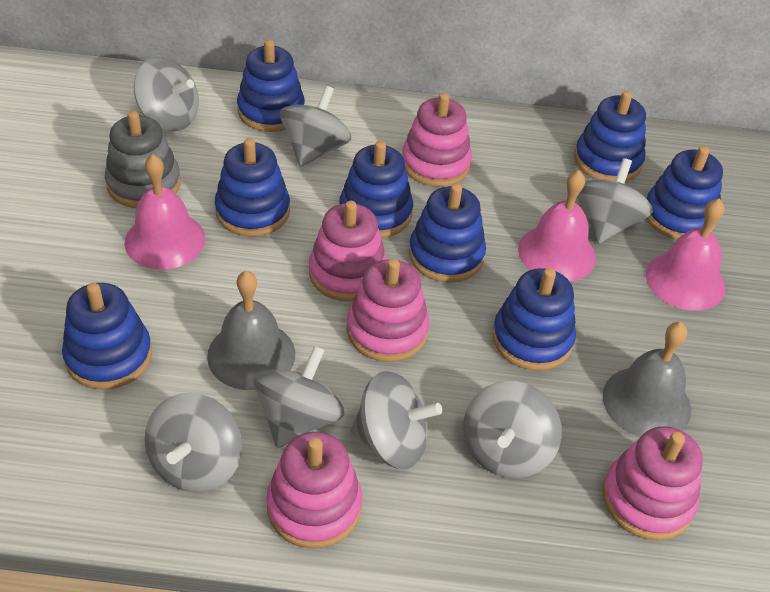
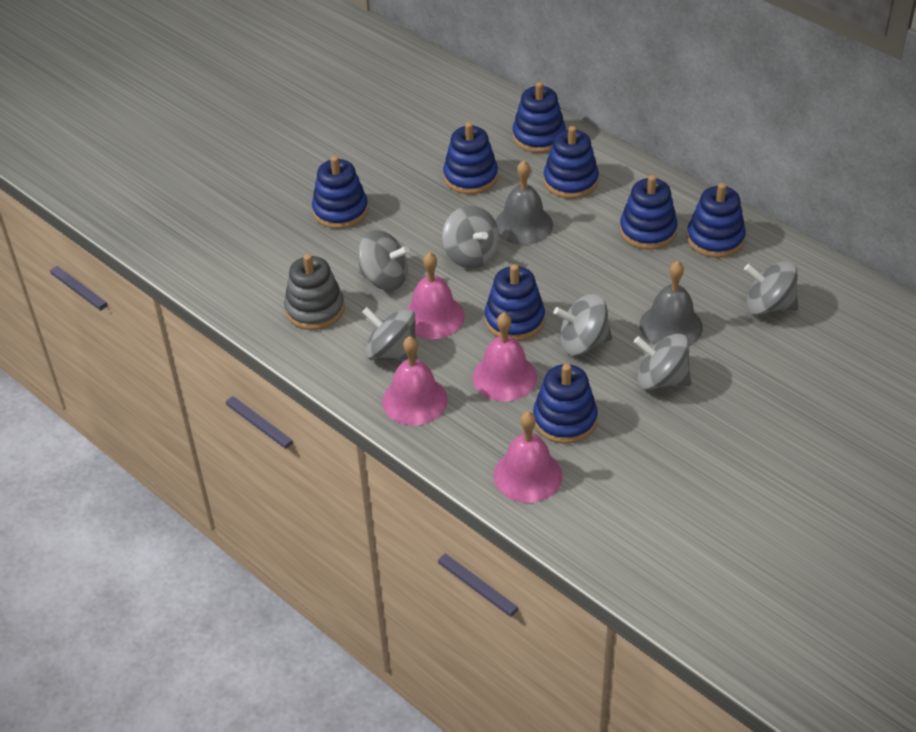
grey spinning top: [134,58,199,131] [145,393,242,493] [253,346,344,448] [280,86,352,167] [351,371,442,469] [463,381,562,478] [577,158,653,244] = 7 -> [358,230,410,290] [362,307,418,361] [442,206,500,269] [554,294,612,355] [634,334,691,390] [744,261,798,315] = 6
pink bell: [124,154,205,269] [518,170,596,281] [646,198,725,311] = 3 -> [382,336,448,425] [406,252,465,339] [472,313,537,401] [494,411,562,503] = 4
pink stacking toy: [266,432,362,549] [309,201,387,302] [347,259,429,362] [402,93,472,187] [602,426,703,540] = 5 -> none = 0

